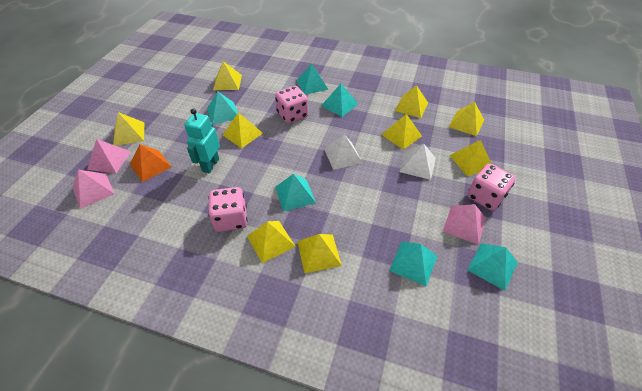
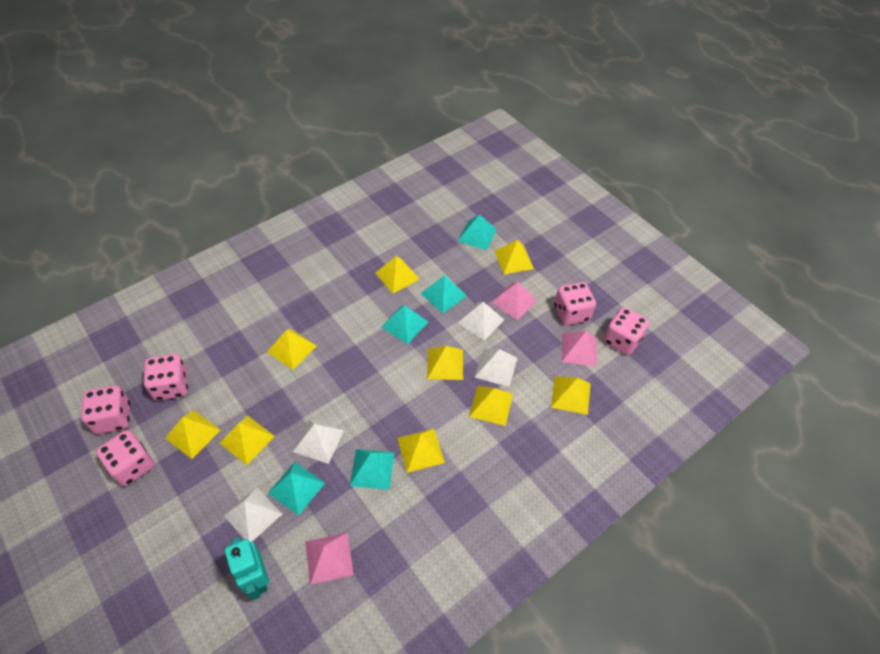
orange pyramid: [130,144,172,182] = 1 -> none = 0
pink dice: [208,187,247,232] [275,86,308,124] [467,163,516,211] = 3 -> [81,385,130,434] [96,430,155,486] [144,354,188,401] [554,282,596,325] [603,307,649,355] = 5
turquoise pyramid: [207,92,238,125] [275,174,316,212] [296,64,329,95] [321,84,358,117] [389,241,437,286] [467,243,518,291] = 6 -> [268,462,325,515] [350,449,395,490] [381,305,428,344] [420,275,466,313] [458,214,497,250] = 5
white pyramid: [324,134,362,170] [399,144,436,180] = 2 -> [224,487,282,542] [293,419,344,464] [457,302,504,341] [475,349,517,387] = 4

